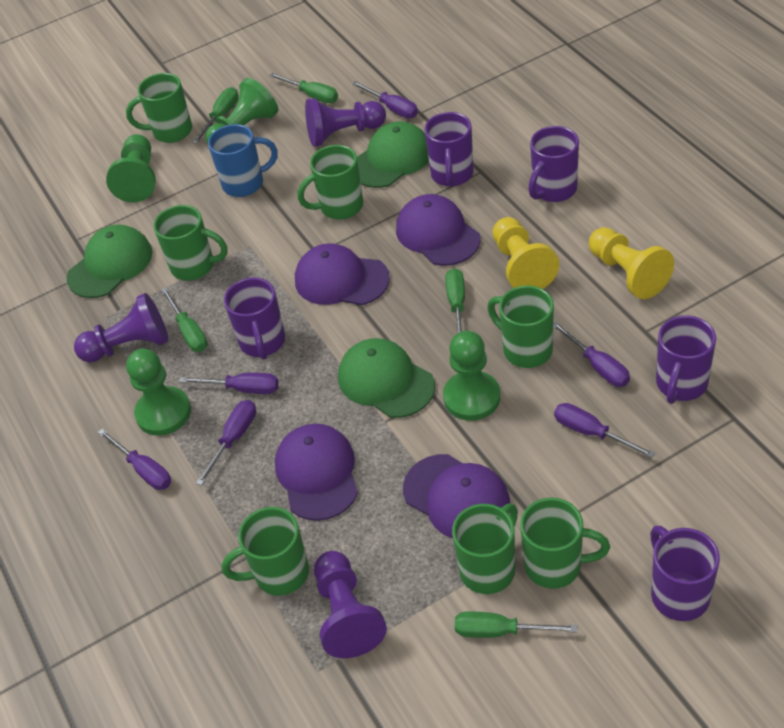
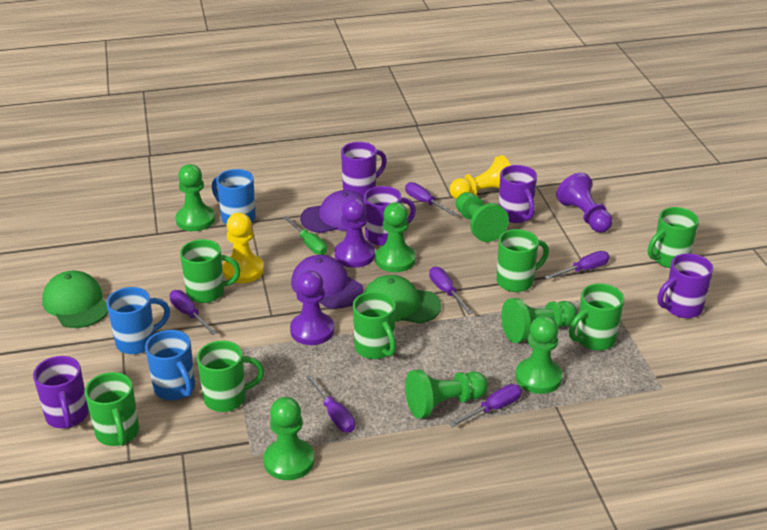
blue mug: [208,124,278,197] = 1 -> [106,287,170,354] [145,330,195,400] [212,169,256,225] = 3
green cap: [67,225,152,298] [338,338,435,418] [357,122,429,188] = 3 -> [42,271,108,328] [364,275,441,324] = 2
green pawn: [106,134,156,202] [126,349,191,436] [205,78,278,145] [443,331,500,421] = 4 -> [176,164,215,231] [263,397,314,480] [375,202,416,272] [405,369,488,419] [456,192,509,242] [501,298,577,343] [515,316,563,394] = 7
green screwdriver: [161,287,207,352] [192,87,239,144] [269,73,338,103] [445,268,465,333] [455,611,577,638] = 5 -> [283,216,327,255] = 1
purple cap: [275,424,358,521] [295,243,390,305] [396,194,481,266] [403,454,510,539] = 4 -> [291,255,363,309] [300,190,364,233] = 2

